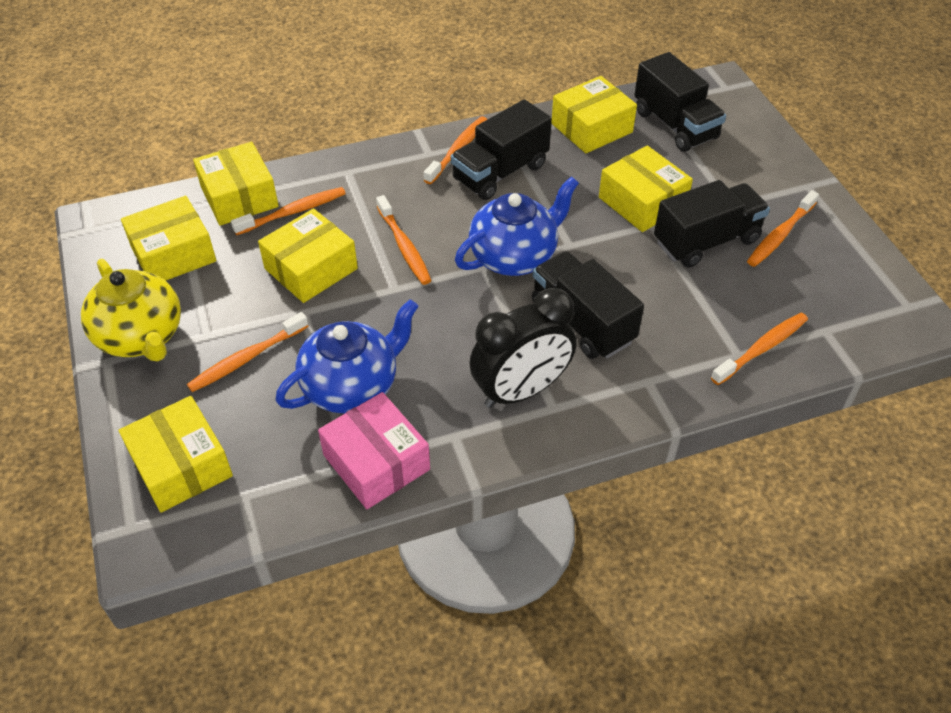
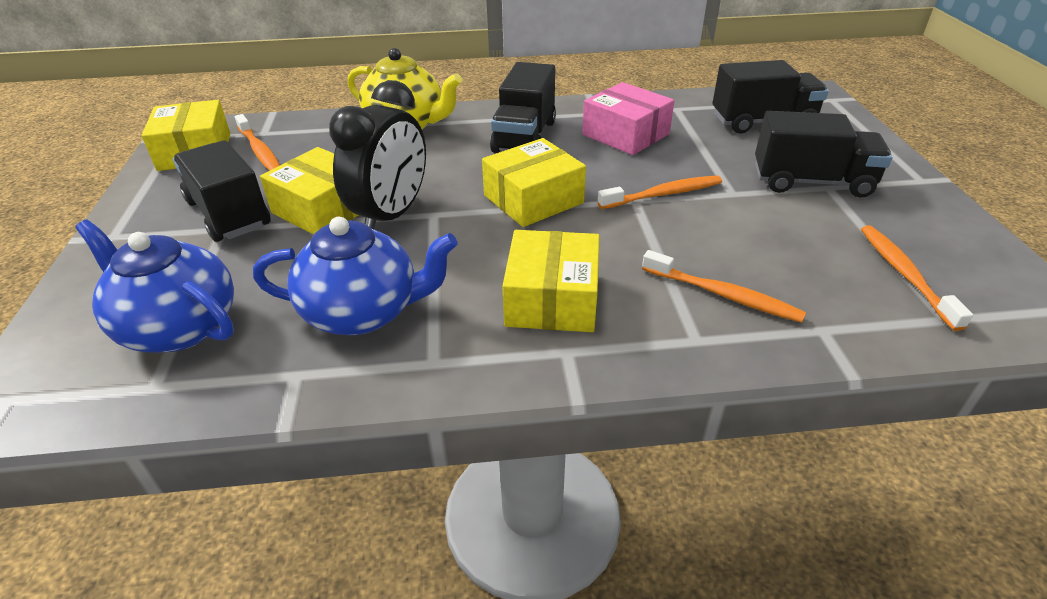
orange toothbrush: [187,312,308,392] [231,187,346,235] [376,195,432,285] [424,116,488,184] [711,313,808,385] [747,190,819,267] = 6 -> [235,114,280,171] [598,176,722,209] [642,250,806,323] [861,225,973,331] = 4
yellow box: [119,396,233,512] [121,196,216,280] [193,142,279,226] [258,208,358,303] [551,76,637,153] [599,146,693,232] = 6 -> [141,100,230,171] [260,147,358,235] [482,138,586,227] [502,230,600,332] = 4

